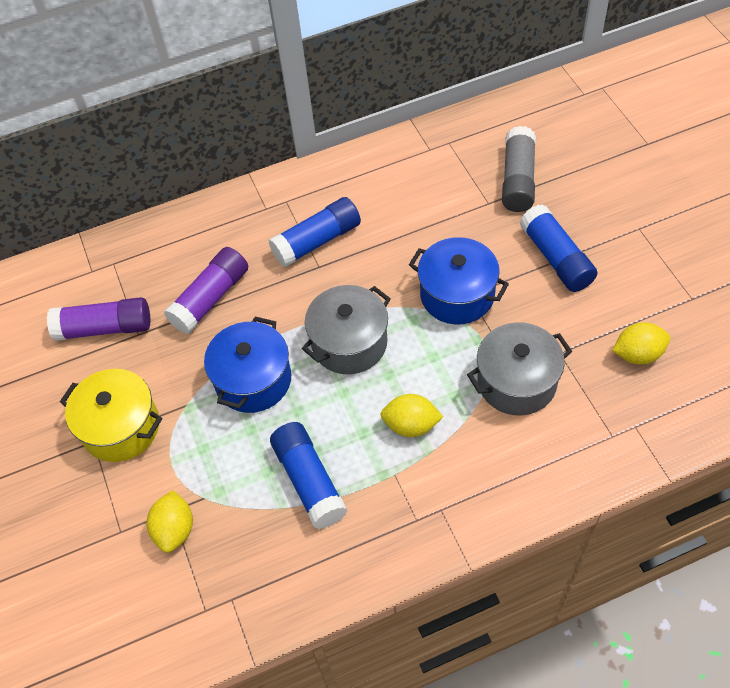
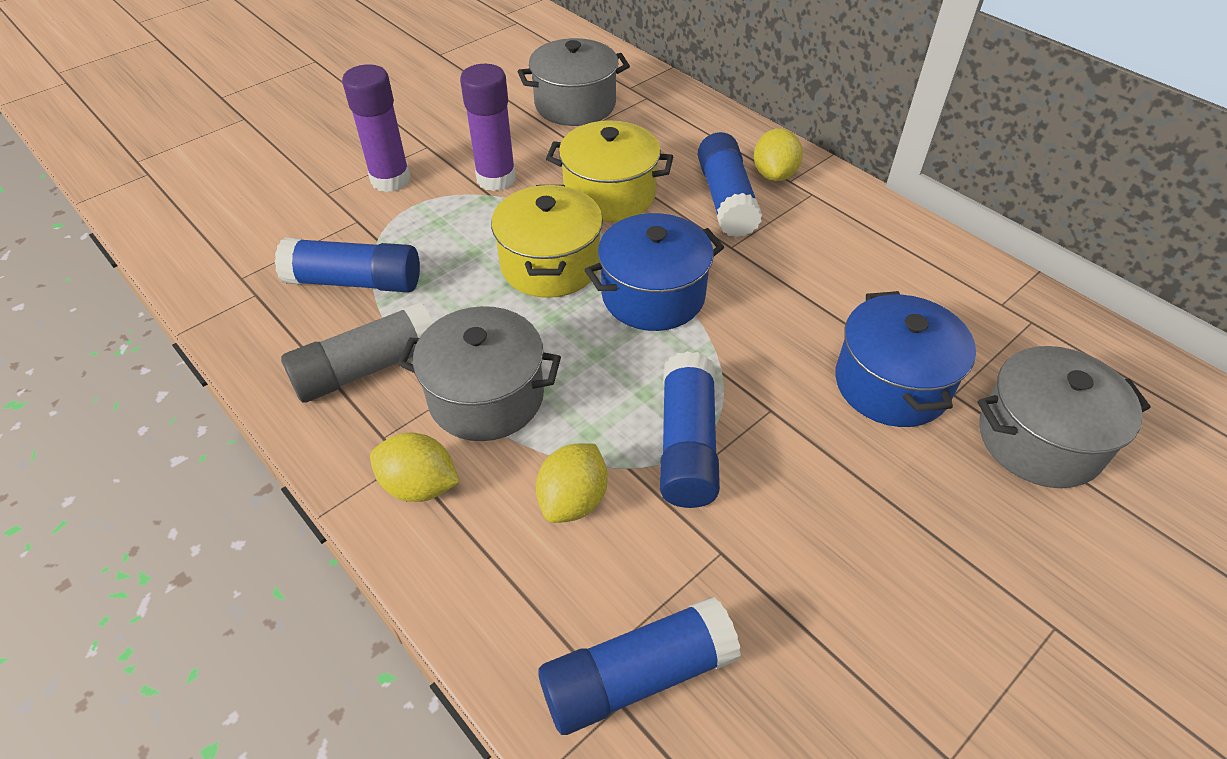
blue glue stick: [269,197,361,267] [270,422,348,529] [520,204,598,292] = 3 -> [275,238,420,292] [538,597,741,735] [660,351,720,508] [698,132,762,237] = 4
grey pot: [302,285,391,374] [467,322,572,416] = 2 -> [398,306,561,441] [518,38,630,126] [977,346,1151,488] = 3
yellow pot: [60,369,162,462] = 1 -> [491,185,603,298] [546,120,673,222] = 2

